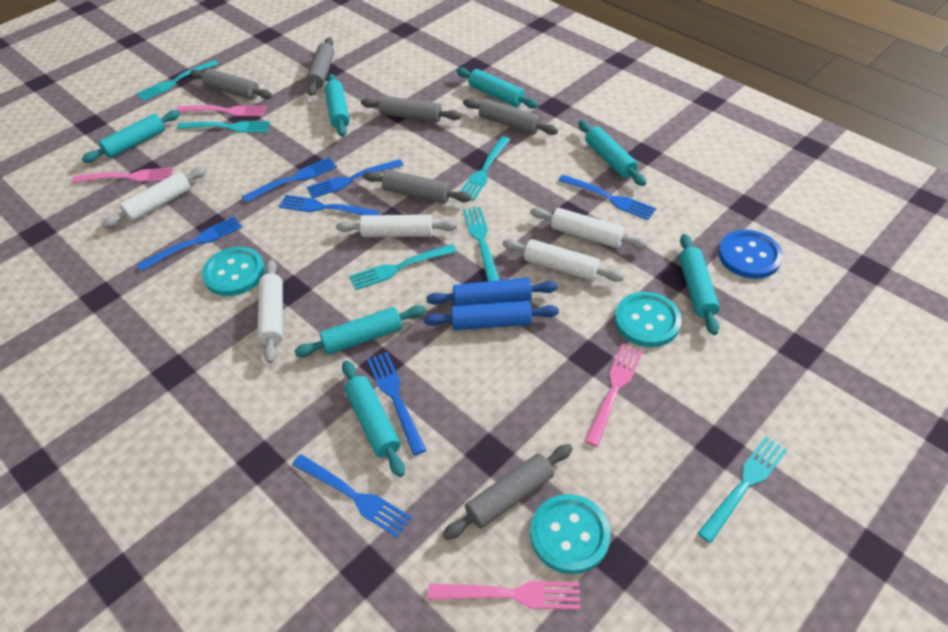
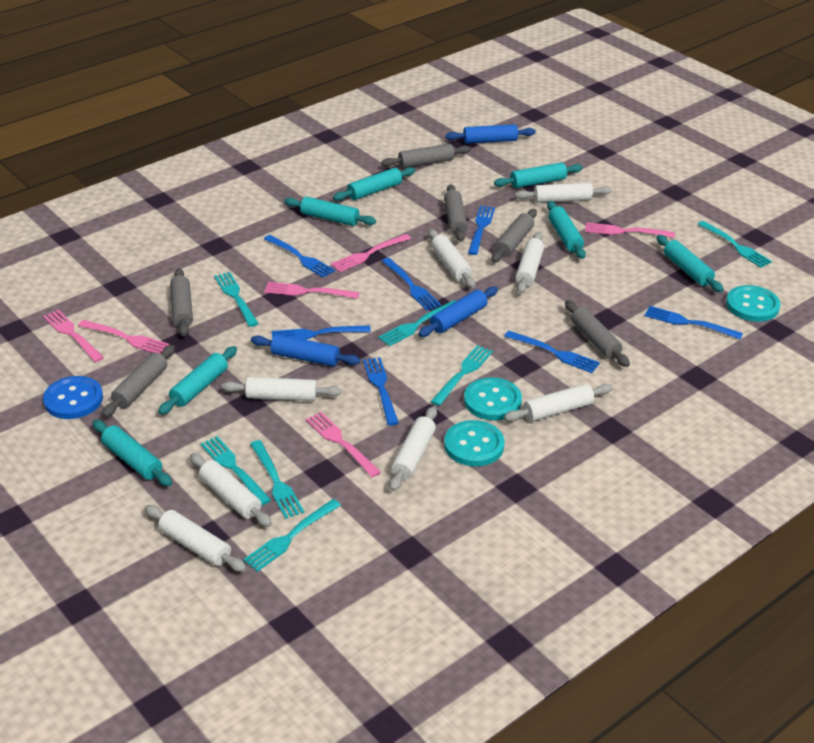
blue rolling pin: [424,301,559,330] [426,277,558,306] = 2 -> [251,334,360,366] [418,286,498,337] [445,124,536,144] = 3
pink fork: [72,168,173,183] [176,105,267,116] [428,581,581,610] [585,344,643,447] = 4 -> [43,310,104,362] [78,320,169,354] [264,282,359,299] [305,412,381,477] [331,234,411,272] [585,223,675,238] = 6
turquoise fork: [136,60,218,101] [177,121,270,133] [349,244,457,290] [460,136,510,201] [463,207,499,281] [698,436,787,543] = 6 -> [200,436,271,506] [214,272,259,327] [243,499,341,572] [250,440,304,519] [378,300,456,346] [430,345,493,406] [698,221,772,268] = 7
white rolling pin: [102,167,207,228] [257,260,283,363] [336,215,457,237] [502,239,624,282] [530,207,648,249] = 5 -> [145,505,246,572] [190,453,272,527] [222,377,341,401] [389,406,437,491] [428,229,476,288] [504,384,613,422] [515,183,612,203] [516,232,544,294] = 8

